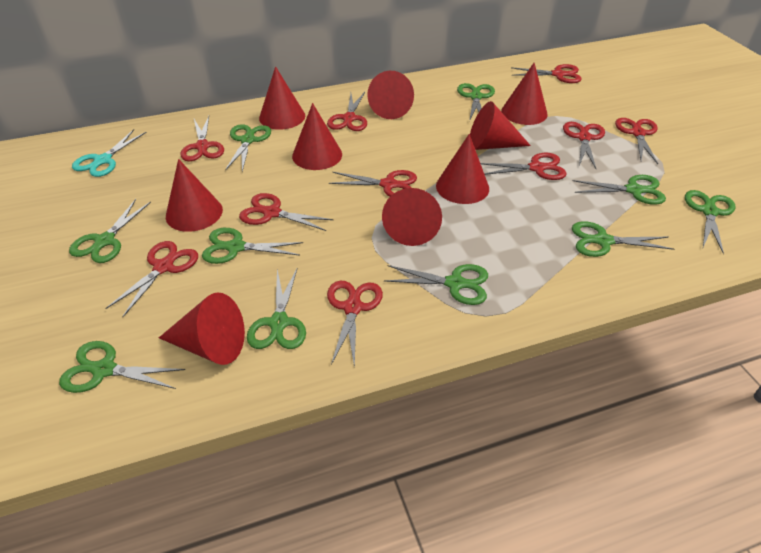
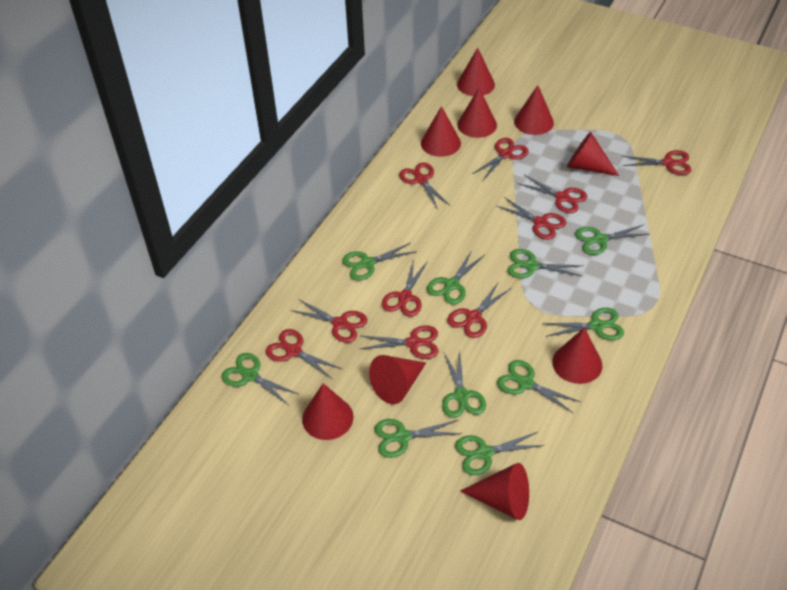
turquoise scissors: [72,129,146,177] = 1 -> none = 0

